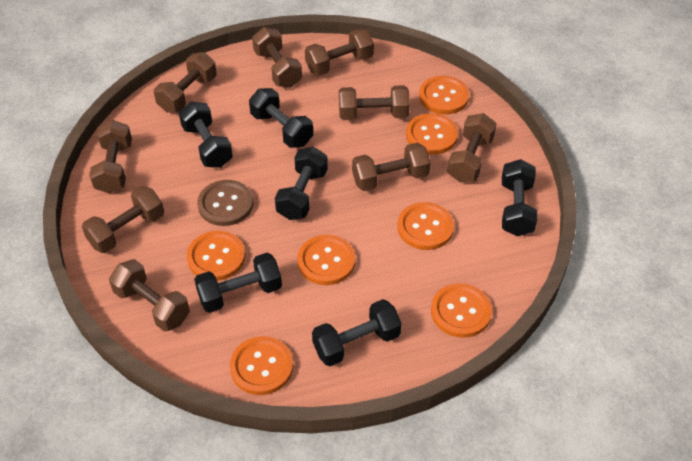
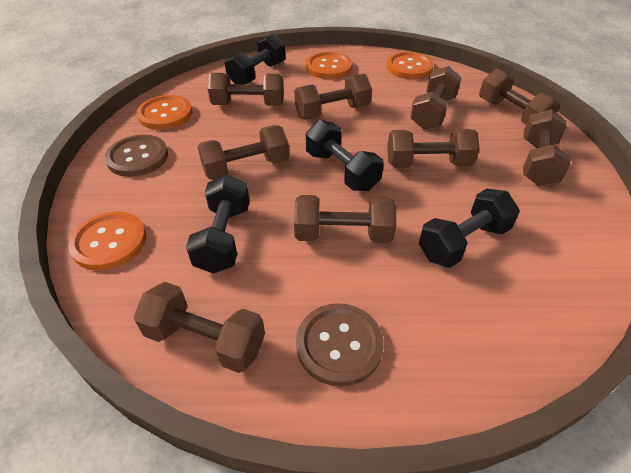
black dumbbell: [179,102,233,168] [194,253,282,313] [249,88,313,148] [275,147,328,220] [312,299,402,366] [502,159,538,236] = 6 -> [186,174,250,274] [225,33,286,84] [306,120,384,191] [419,189,520,268] = 4
brown button: [197,180,253,226] = 1 -> [105,135,168,177] [296,303,384,387] = 2
orange button: [187,231,245,281] [230,336,293,395] [297,235,356,285] [398,202,454,250] [406,113,458,154] [419,76,470,114] [431,283,492,338] = 7 -> [68,211,146,270] [137,95,192,130] [306,52,352,79] [386,52,434,79] = 4

